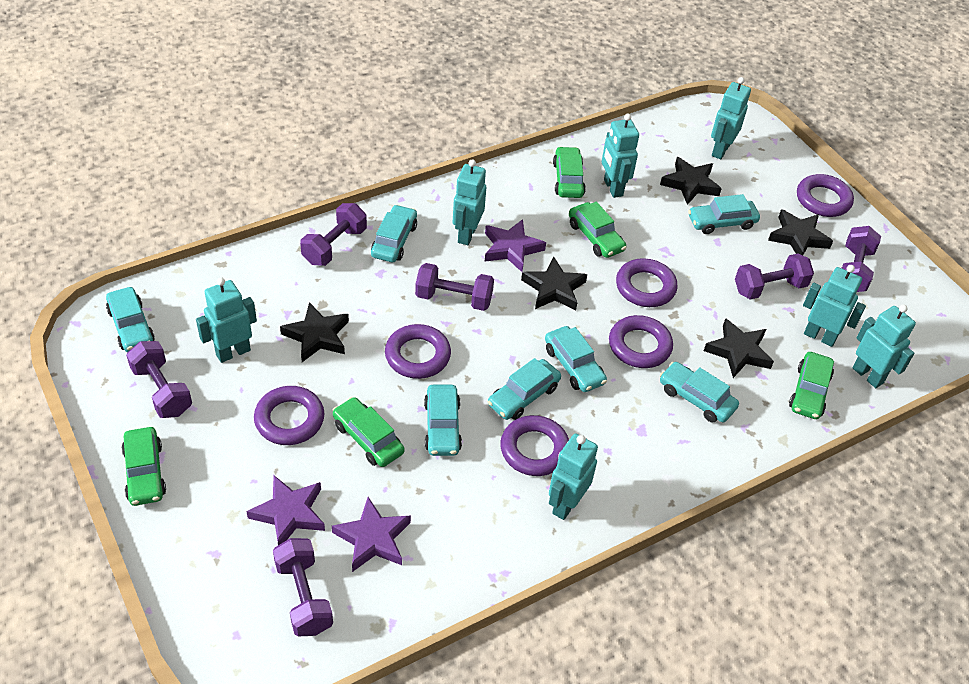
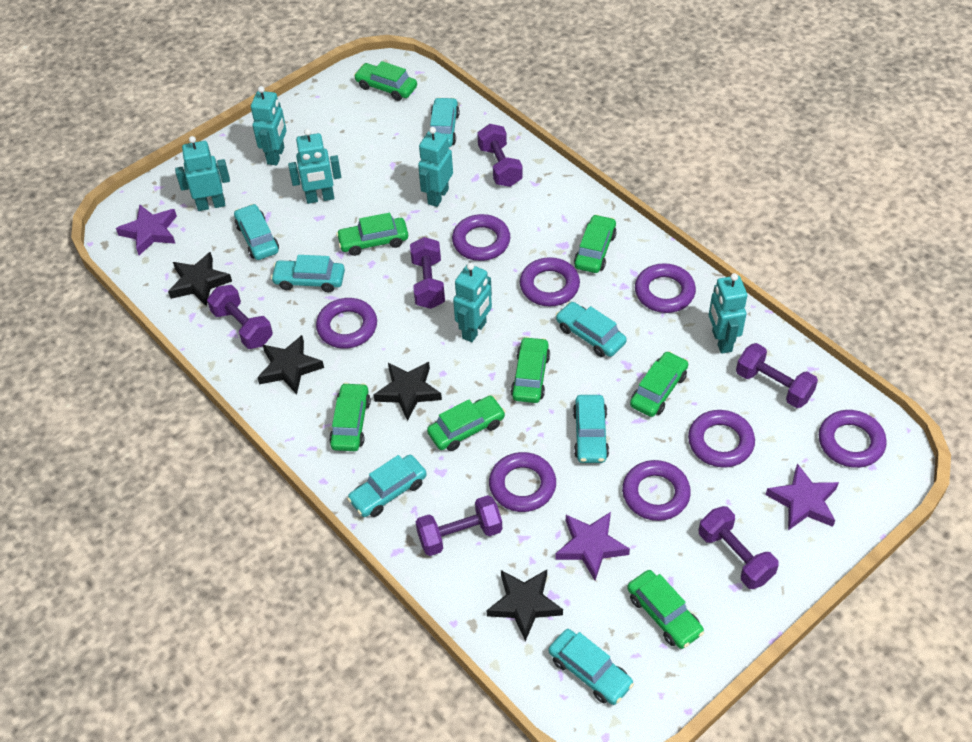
black star: [280,302,349,362] [521,257,587,310] [660,157,722,205] [704,318,774,378] [768,209,833,255] = 5 -> [168,252,232,306] [257,335,324,395] [373,362,442,421] [487,570,563,641] = 4
green car: [122,427,166,506] [332,397,404,467] [553,146,586,198] [569,202,626,258] [789,352,834,419] = 5 -> [329,383,371,451] [336,213,408,256] [354,61,417,101] [427,396,506,451] [511,337,550,403] [574,214,617,273] [627,570,704,649] [630,351,688,417] = 8
purple ring: [254,386,325,445] [385,324,451,379] [500,415,569,476] [609,315,673,368] [616,258,678,307] [797,174,854,217] = 6 -> [316,298,377,349] [452,214,510,261] [489,452,556,512] [520,257,580,306] [622,460,691,521] [635,263,696,313] [688,410,755,468] [819,410,887,468] = 8
turquoise robot: [196,277,257,363] [453,159,486,245] [549,433,598,520] [602,114,639,198] [711,77,751,159] [803,265,866,347] [853,304,916,388] = 7 -> [175,136,230,211] [251,86,287,165] [288,128,341,204] [418,127,453,207] [453,263,492,342] [709,273,747,354] = 6

